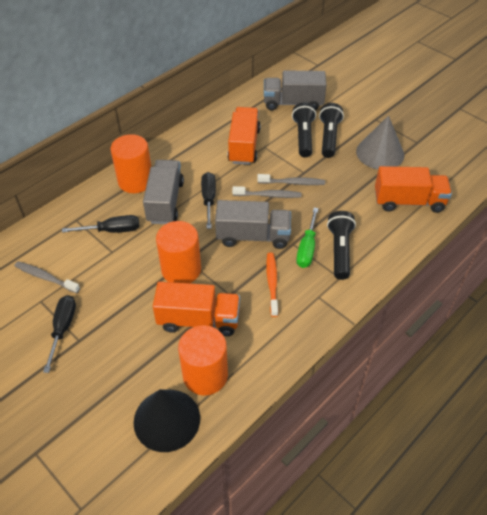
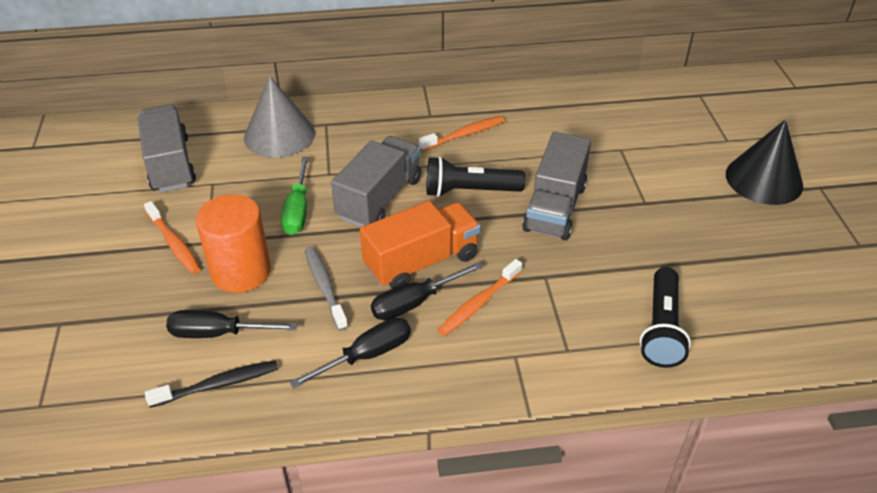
black flashlight: [292,102,316,158] [319,103,344,158] [327,211,356,280] = 3 -> [427,156,525,197] [640,267,691,368] = 2
black toothbrush: none = 0 -> [145,360,278,408] = 1
grey toothbrush: [14,261,80,293] [232,186,301,198] [257,174,325,185] = 3 -> [305,246,348,331] = 1
orange cylinder: [111,134,151,193] [156,221,201,283] [178,325,228,396] = 3 -> [196,194,271,293] = 1
orange toothbrush: [266,253,278,317] = 1 -> [144,201,201,274] [419,116,505,151] [438,259,522,336] = 3
orange truck: [153,282,240,336] [227,107,261,165] [375,166,452,213] = 3 -> [360,201,481,289] = 1

